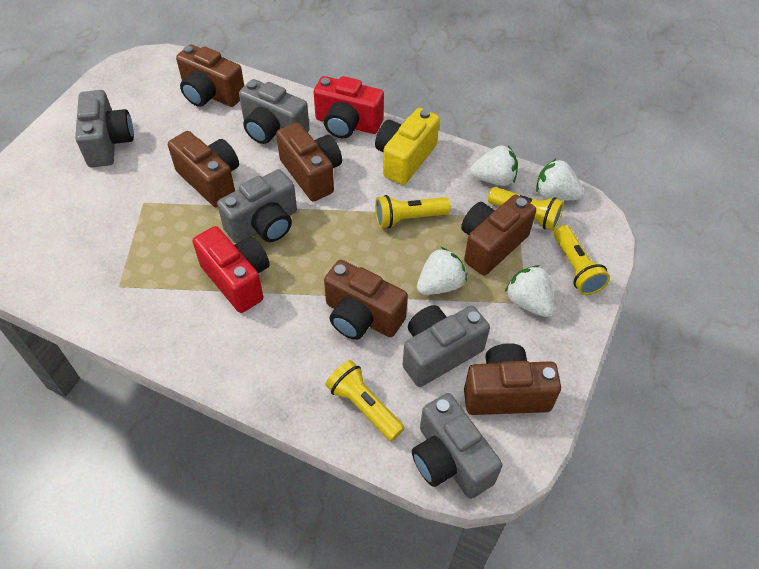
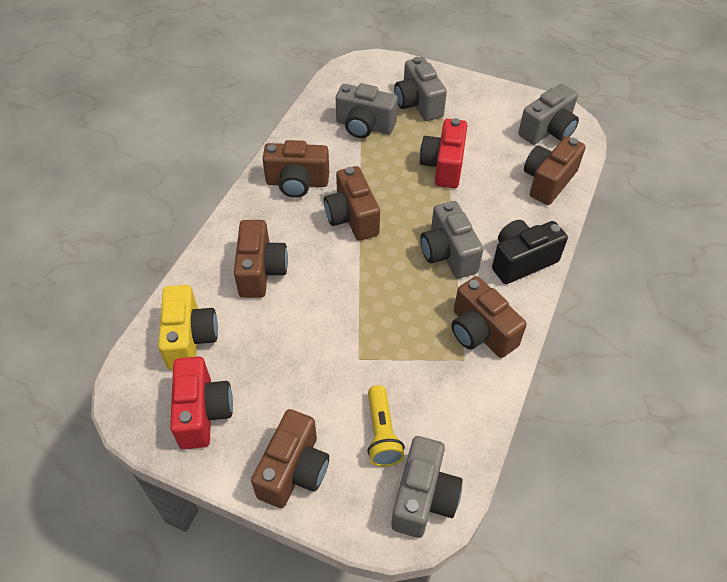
black camera: none = 0 -> [492,220,568,284] = 1
white strawberry: [417,247,467,295] [470,146,518,186] [505,265,554,317] [536,158,584,201] = 4 -> none = 0
yellow flashlight: [326,360,404,441] [375,195,451,228] [488,187,564,231] [554,225,610,295] = 4 -> [367,385,405,467] = 1

